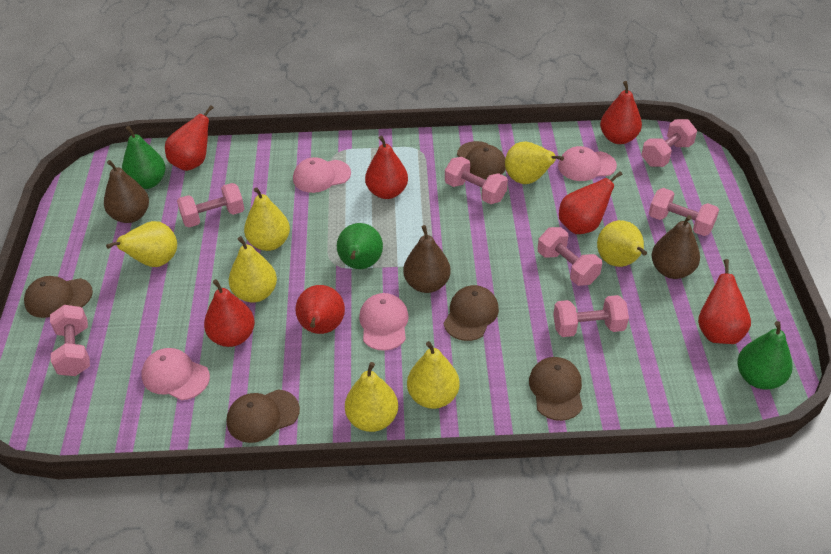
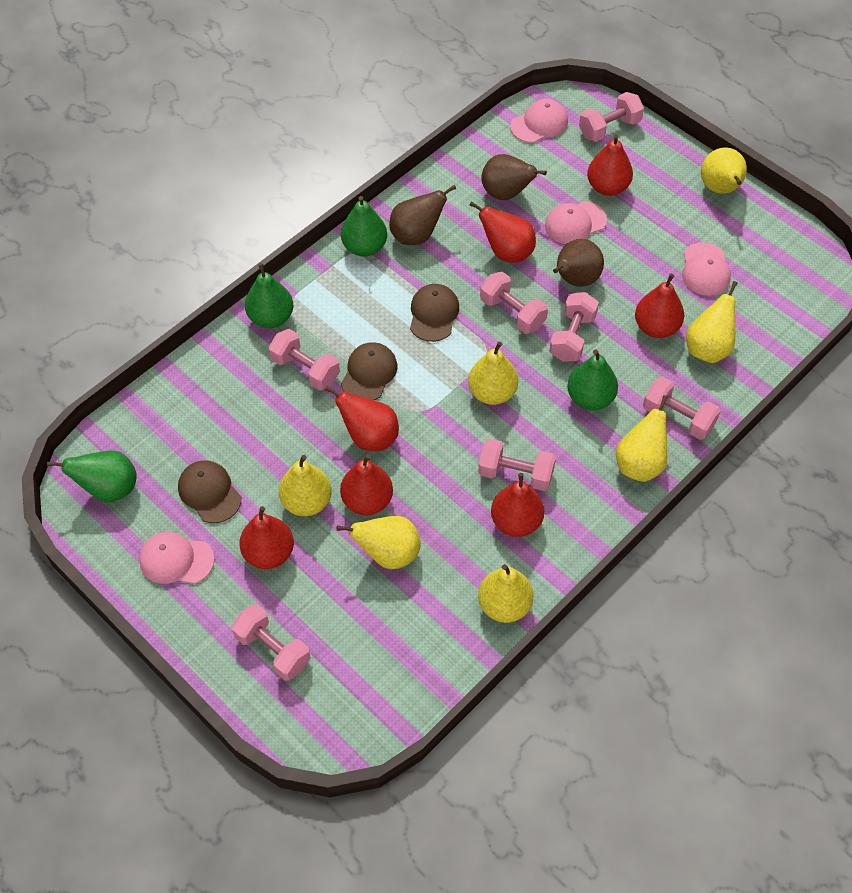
brown cap: [24,276,93,318] [227,389,300,443] [443,285,499,341] [457,141,506,179] [529,357,583,421] = 5 -> [178,460,241,523] [341,342,398,400] [410,284,459,342] = 3
green pear: [122,126,166,189] [337,223,383,269] [737,321,793,390] = 3 -> [47,450,137,502] [245,263,293,328] [341,196,387,257] [567,349,618,410] = 4

